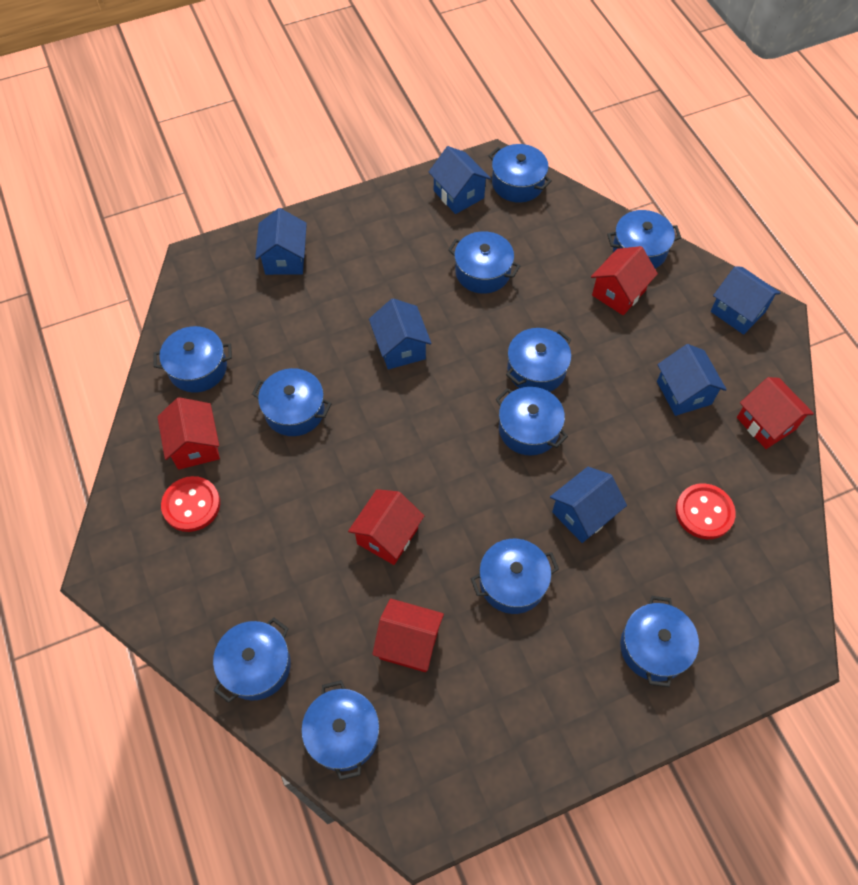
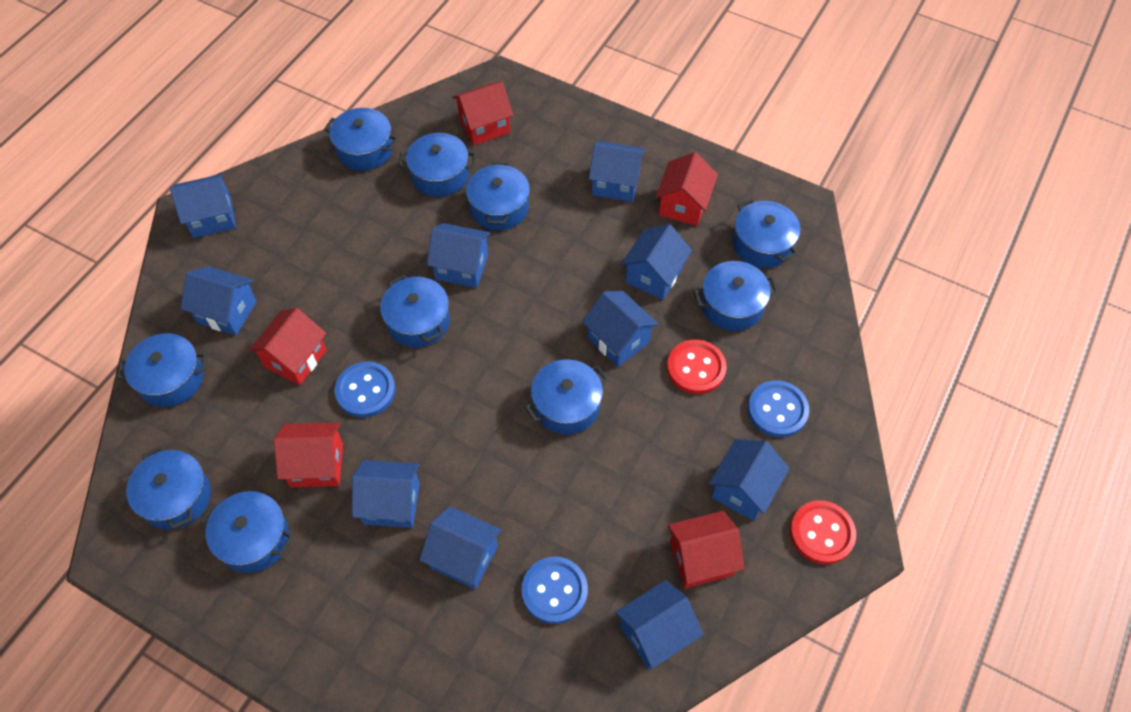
blue button: none = 0 -> [335,362,395,418] [521,557,588,624] [748,380,809,438] = 3
blue house: [255,208,307,275] [369,298,432,369] [429,146,491,214] [550,467,627,543] [657,344,727,416] [711,266,781,335] = 6 -> [170,174,236,238] [181,266,257,335] [352,460,420,528] [419,506,502,589] [427,223,491,288] [582,291,658,367] [589,141,645,202] [615,580,703,670] [621,224,692,300] [709,439,789,521] = 10
blue pot: [153,326,232,393] [213,617,291,703] [252,368,332,436] [301,680,379,780] [448,231,520,294] [471,539,559,614] [488,144,552,203] [496,387,568,456] [506,328,571,392] [607,210,681,269] [620,596,699,687] = 11 -> [117,333,207,407] [126,446,211,530] [200,491,293,573] [324,108,398,171] [380,275,450,348] [399,133,476,197] [466,162,530,230] [525,359,609,435] [694,261,778,331] [733,199,800,268] = 10

